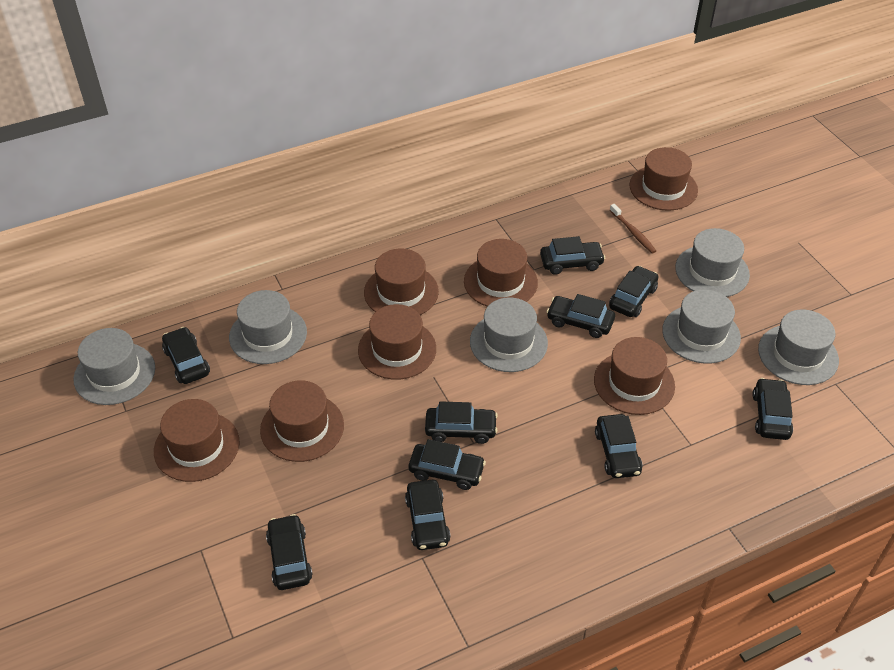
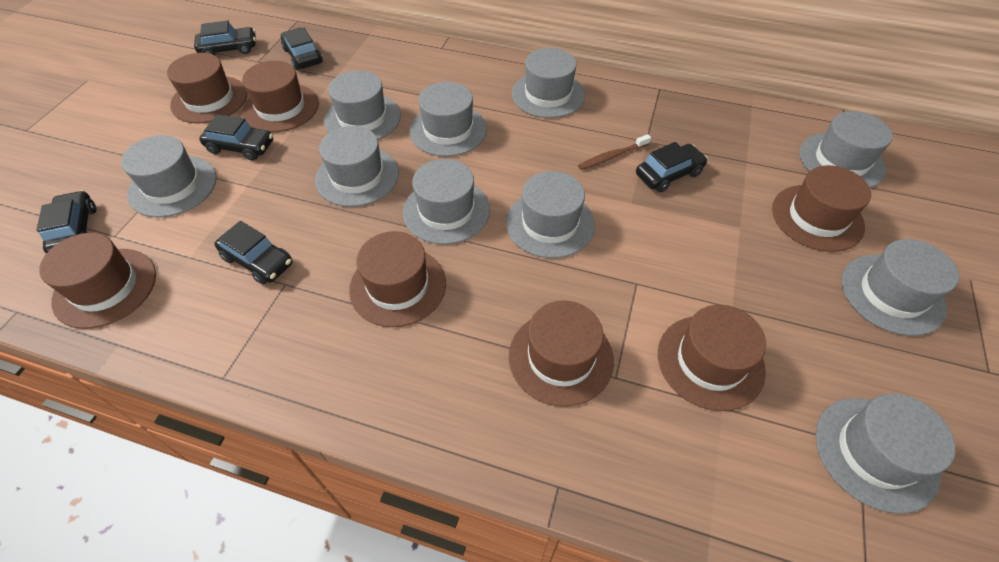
black car: [162,327,210,384] [266,514,313,590] [405,479,451,550] [409,439,486,490] [425,401,498,444] [540,236,605,275] [547,294,615,338] [595,414,643,478] [609,266,658,317] [752,378,793,440] = 10 -> [37,190,96,253] [194,21,256,55] [199,114,273,161] [215,221,293,285] [281,28,323,70] [636,142,708,192] = 6
grey hat: [73,328,155,405] [229,290,307,364] [470,297,548,372] [662,289,741,364] [675,228,750,297] [758,310,839,385] = 6 -> [121,135,217,217] [315,126,399,207] [324,70,401,140] [403,159,490,245] [410,82,487,157] [506,171,595,258] [512,48,585,118] [799,111,893,188] [816,394,955,514] [842,239,959,336] = 10

